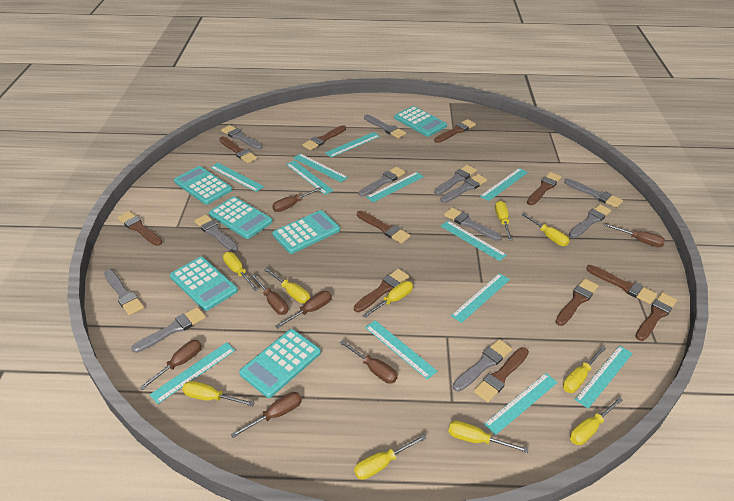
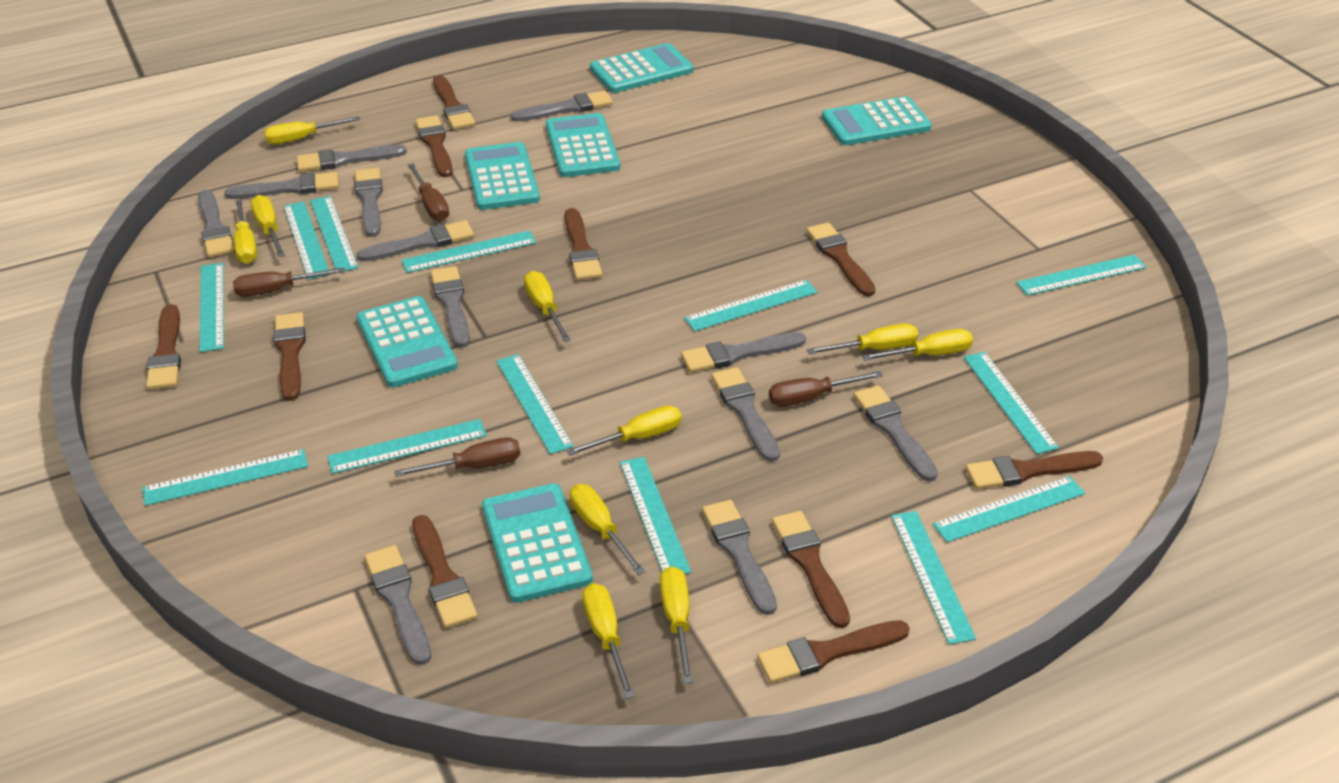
brown brush: [117,211,162,246] [219,137,257,163] [302,125,346,151] [354,269,409,312] [357,211,410,244] [434,119,476,143] [474,347,529,403] [527,172,562,205] [555,279,599,326] [586,265,657,304] [635,292,677,341] = 11 -> [146,304,181,390] [274,312,305,401] [412,515,478,628] [415,115,453,177] [433,75,475,130] [565,208,602,280] [757,620,910,683] [772,511,850,628] [806,223,875,297] [965,451,1103,489] = 10
brown screwdriver: [140,340,202,390] [231,392,302,438] [250,273,288,315] [272,187,321,212] [276,291,332,328] [340,340,398,384] [604,224,665,247] = 7 -> [233,267,345,297] [394,437,520,477] [408,163,449,221] [769,371,883,406] = 4
turquoise ruler: [149,342,235,404] [210,163,264,192] [286,160,334,195] [293,154,348,182] [325,132,380,157] [365,320,437,380] [366,172,424,202] [441,221,507,261] [451,273,510,323] [480,168,528,201] [484,373,558,435] [575,346,633,409] = 12 -> [142,449,308,506] [200,263,224,352] [284,202,330,280] [310,196,358,271] [327,419,487,474] [402,230,536,273] [496,354,574,454] [620,457,691,574] [684,280,817,331] [891,511,976,644] [933,476,1085,543] [964,352,1059,454] [1016,255,1146,296] = 13

